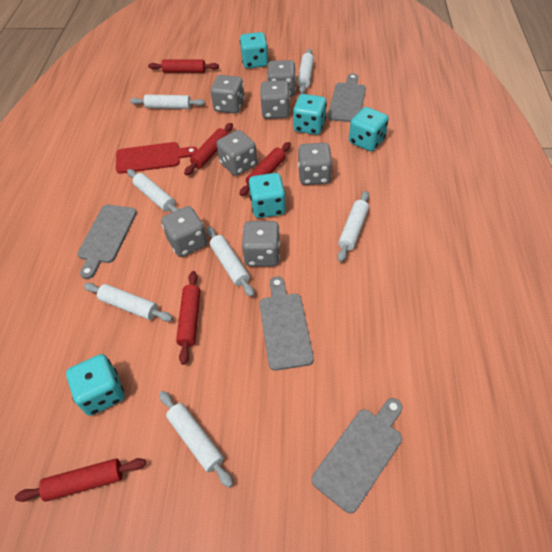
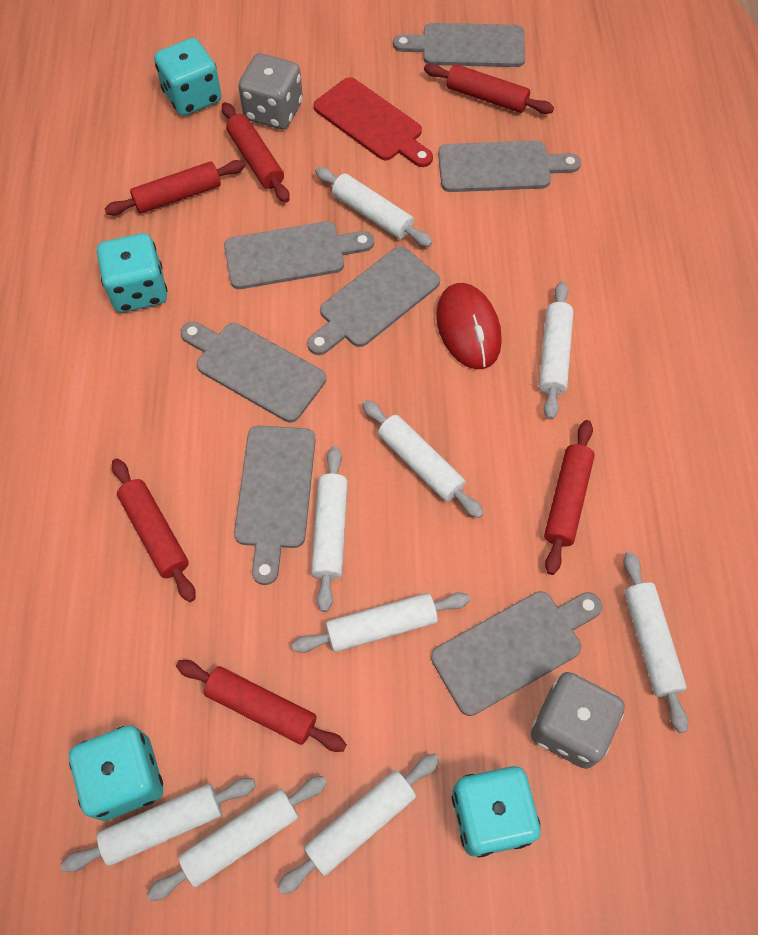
grey cutting board: [77,205,137,279] [259,277,314,371] [312,398,403,513] [328,74,366,122] = 4 -> [180,322,326,422] [224,222,374,289] [234,426,316,585] [307,246,440,355] [393,23,525,67] [431,591,602,716] [438,140,581,192] = 7
grey dice: [161,206,207,257] [211,75,245,114] [216,130,257,176] [242,221,280,266] [260,80,290,119] [267,60,296,97] [298,143,332,185] = 7 -> [238,53,303,129] [531,672,625,769] = 2
red mouse: none = 0 -> [436,283,502,369] = 1
red rolling pin: [15,458,146,502] [148,60,219,73] [176,271,200,365] [184,123,233,175] [239,142,291,196] = 5 -> [104,160,245,215] [112,458,196,602] [176,660,347,752] [222,102,290,202] [424,63,554,114] [544,420,595,575] = 6
turquoise dice: [66,354,124,416] [240,32,269,69] [248,173,286,218] [293,94,327,135] [349,107,389,151] = 5 -> [69,725,163,821] [97,233,167,313] [154,38,221,116] [452,766,541,857] = 4
white rolling pin: [84,283,173,322] [127,169,179,212] [130,94,205,109] [159,391,233,488] [206,227,254,297] [297,49,314,94] [338,191,369,262] = 7 -> [61,778,256,872] [147,776,327,901] [277,753,439,895] [292,592,470,653] [311,446,348,612] [315,167,433,247] [362,400,484,518] [539,281,574,420] [624,552,688,733] = 9

